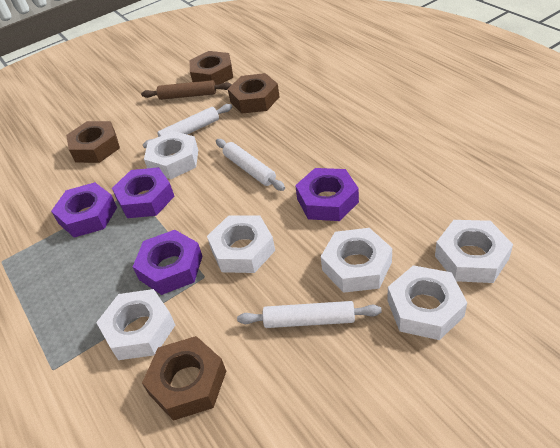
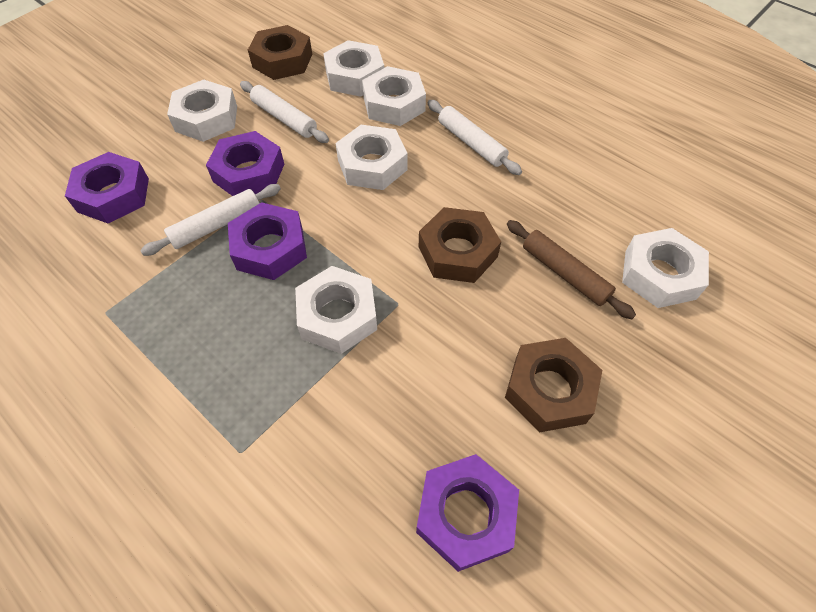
brown nut: [66,121,120,163] [142,336,226,421] [189,51,233,85] [228,73,280,114] = 4 -> [248,25,312,80] [419,207,501,283] [505,338,602,432] = 3

